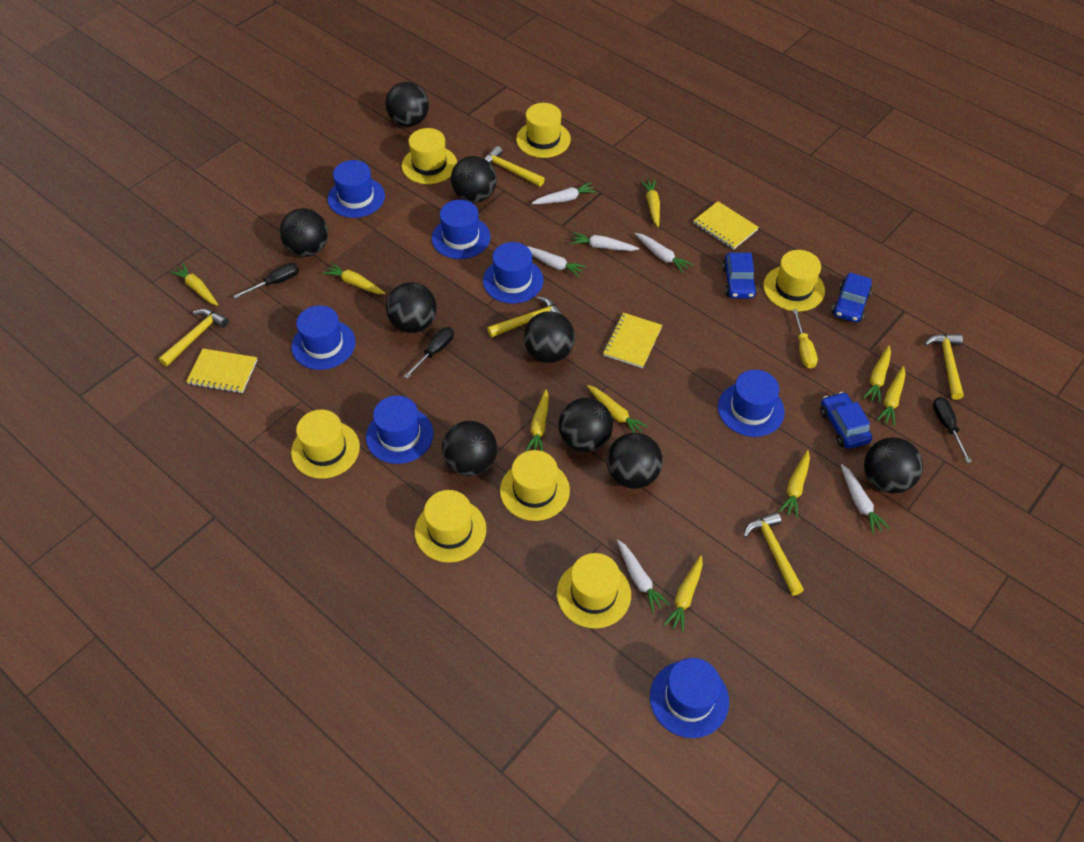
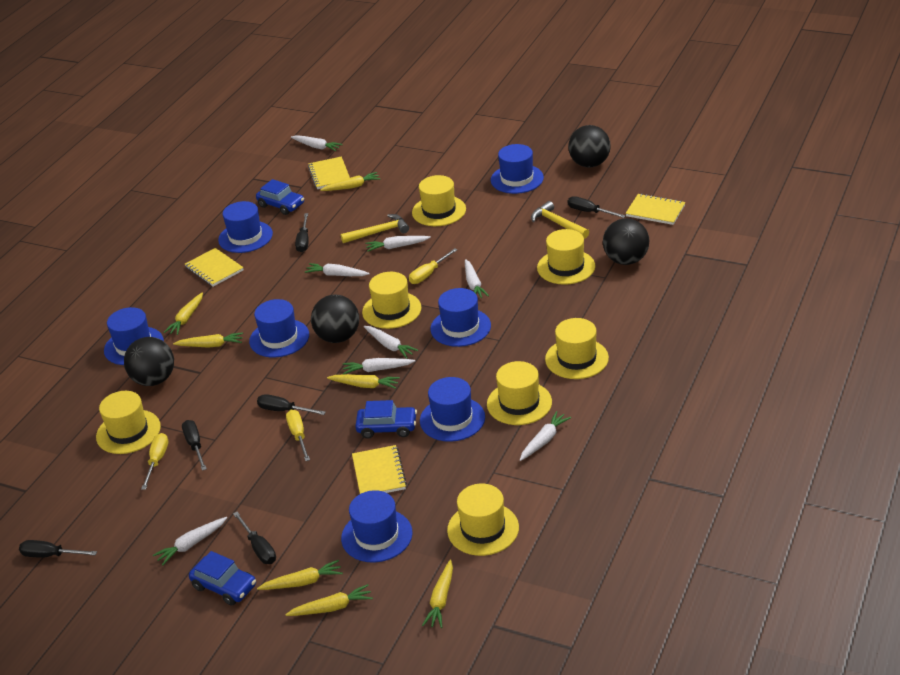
black ball: [280,208,328,257] [385,82,429,127] [386,282,437,333] [442,421,497,476] [451,156,497,203] [524,311,575,363] [559,398,613,452] [607,433,663,489] [864,437,923,493] = 9 -> [124,337,174,386] [311,295,359,343] [568,125,611,168] [603,218,649,265] = 4
black screwdriver: [233,263,299,299] [404,327,454,379] [933,397,972,463] = 3 -> [19,540,97,557] [182,420,207,471] [233,512,276,564] [257,394,326,415] [295,213,309,252] [568,196,626,218] = 6
white carrot: [528,247,586,277] [532,182,597,204] [570,232,639,251] [617,540,670,613] [635,233,693,273] [841,464,890,534] = 6 -> [153,517,227,566] [291,135,343,151] [305,263,370,276] [343,358,415,374] [364,326,418,359] [365,236,431,252] [465,259,489,298] [520,411,571,461] = 8
yellow carrot: [170,263,218,306] [322,262,386,294] [525,390,549,452] [587,385,648,433] [641,179,660,227] [664,555,703,632] [779,450,810,518] [863,346,891,404] [877,366,905,426] = 9 -> [164,292,203,335] [173,332,243,348] [257,560,343,590] [285,584,373,616] [320,172,381,191] [327,374,400,389] [422,560,453,628] = 7
yellow hammer: [159,309,229,366] [485,146,545,187] [487,296,564,338] [744,512,804,595] [924,334,964,400] = 5 -> [340,214,409,243] [531,201,589,239] = 2
yellow notebook: [186,348,257,393] [603,313,662,368] [693,201,759,250] = 3 -> [185,248,244,287] [308,157,350,189] [352,445,407,494] [625,194,686,225] = 4
yellow screwdriver: [793,309,818,368] = 1 -> [141,433,168,490] [286,410,310,461] [409,248,457,284] = 3

